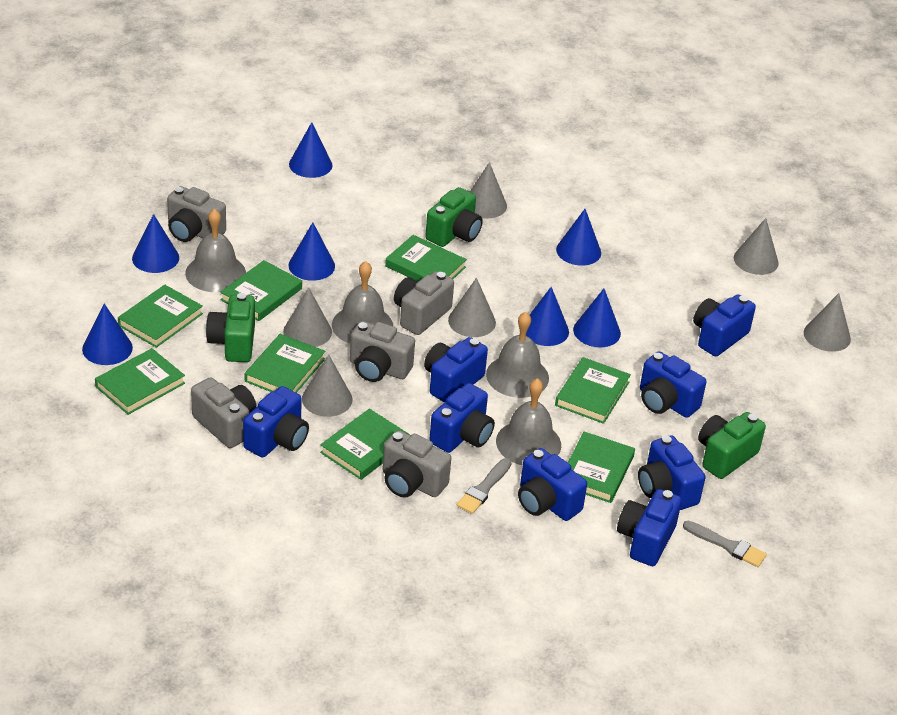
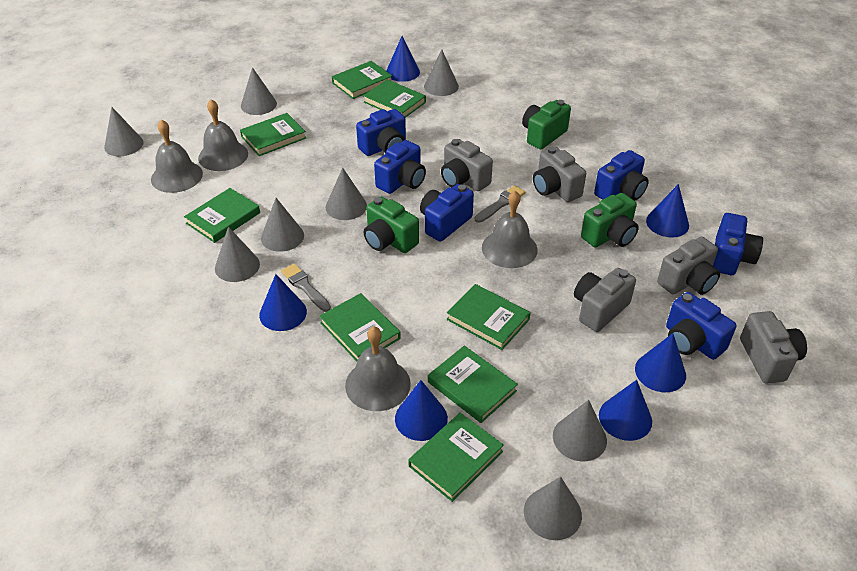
blue camera: [243,386,309,458] [424,337,488,402] [429,383,495,453] [518,448,587,521] [617,489,682,566] [638,435,706,510] [640,351,706,418] [693,294,756,356] = 8 -> [356,109,406,156] [374,140,426,194] [420,184,474,242] [594,150,649,201] [666,292,737,360] [713,213,763,275] = 6
blue cone: [82,304,133,365] [132,214,179,273] [289,122,333,178] [289,222,335,281] [526,287,569,346] [556,209,601,266] [573,289,621,348] = 7 -> [259,274,307,331] [386,36,420,82] [395,380,448,441] [599,380,652,441] [635,333,686,392] [646,184,689,238] = 6
grey cone: [283,287,332,347] [302,355,352,417] [448,278,496,337] [470,162,507,218] [734,218,779,275] [804,293,851,352] = 6 -> [104,107,144,156] [215,227,260,282] [241,67,277,115] [261,198,304,252] [326,167,367,220] [424,50,459,96] [524,476,582,540] [553,400,607,462] = 8

